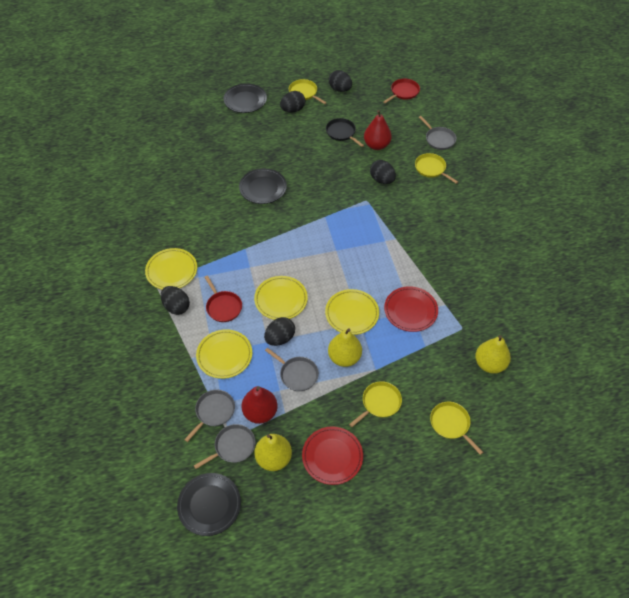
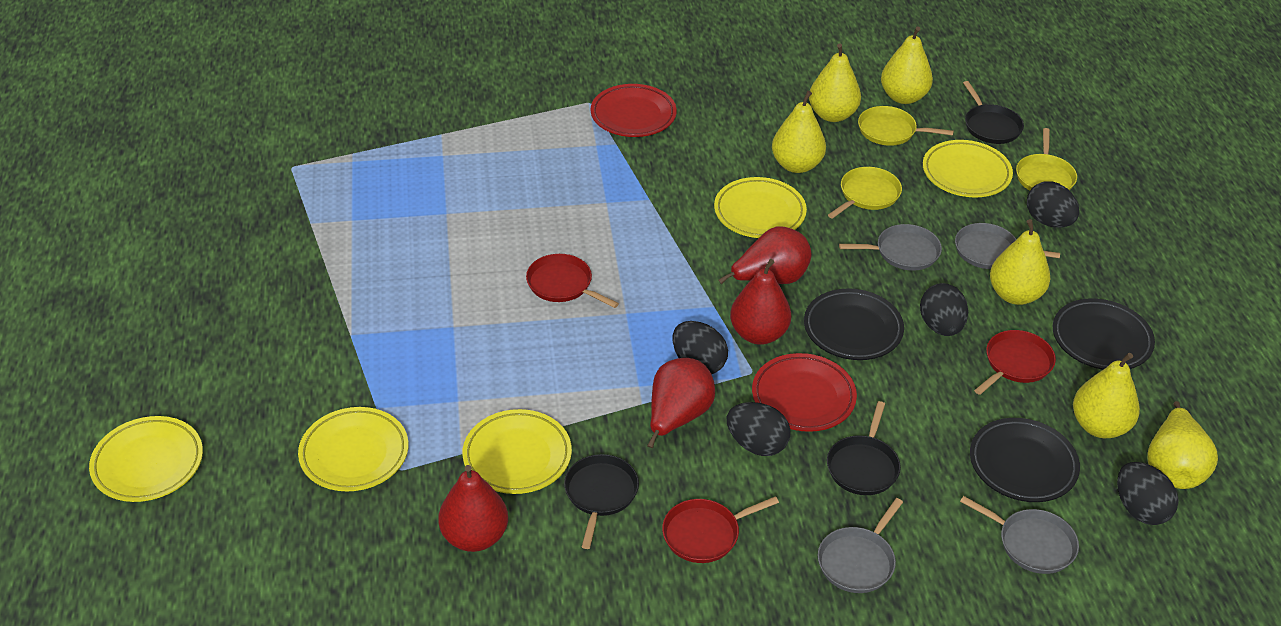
black pan: [326,118,364,147] = 1 -> [564,454,639,549] [827,401,901,495] [963,81,1024,144] = 3
red pan: [204,276,242,322] [383,79,420,103] = 2 -> [526,254,619,308] [662,496,779,563] [974,330,1056,395] = 3
red pear: [242,386,278,424] [364,110,392,150] = 2 -> [438,465,508,552] [647,358,715,448] [718,226,811,284] [730,259,791,345] = 4
yellow pan: [289,79,327,104] [349,381,402,427] [415,153,458,184] [430,402,483,455] = 4 -> [828,167,902,219] [858,106,954,146] [1016,128,1077,191] = 3
yellow pear: [254,434,292,471] [328,328,362,367] [475,335,511,374] = 3 -> [772,91,826,173] [809,43,861,122] [881,26,933,104] [990,219,1050,305] [1073,353,1140,438] [1147,401,1218,489] = 6
yellow plate: [145,248,197,289] [196,329,252,379] [254,276,308,320] [325,289,379,335] = 4 -> [89,416,203,502] [298,407,409,491] [462,409,572,494] [714,177,807,238] [923,140,1013,197] = 5

